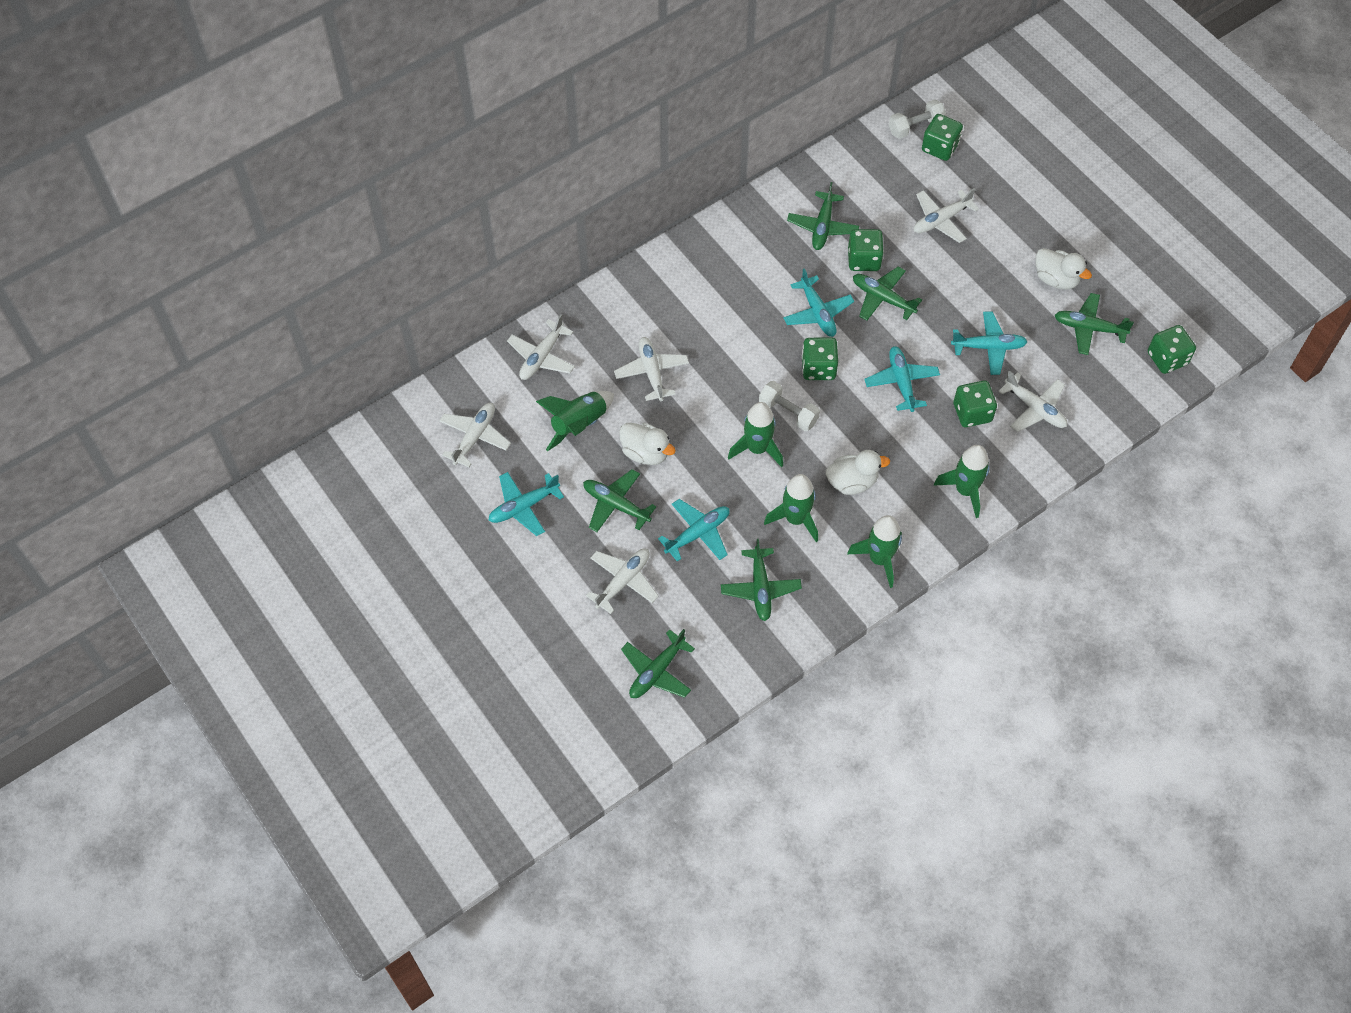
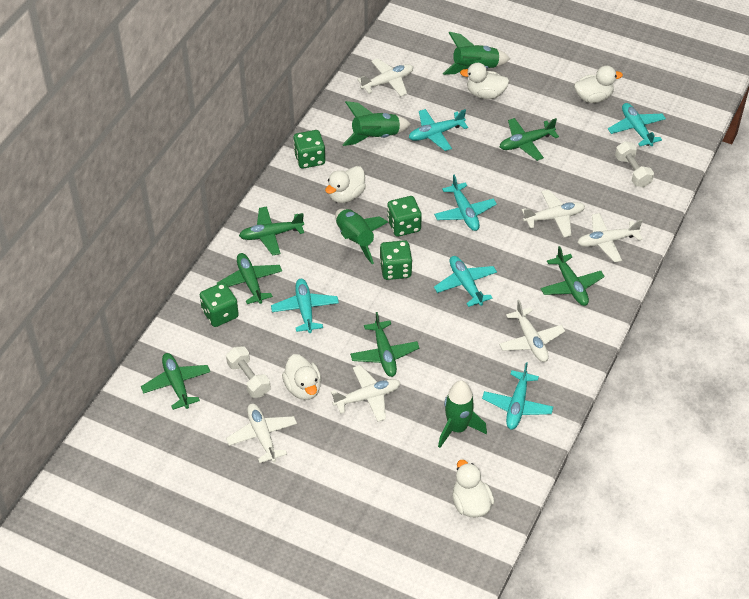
green dice: [802,338,838,380] [848,229,884,271] [922,114,963,161] [953,381,997,427] [1148,325,1196,374] = 5 -> [200,282,239,327] [293,130,325,169] [380,240,412,280] [387,196,422,237] = 4
green rocket: [536,391,614,451] [728,402,783,467] [764,474,818,542] [847,515,902,588] [934,445,990,518] = 5 -> [335,208,388,264] [342,101,411,146] [438,380,487,448] [443,32,510,75] = 4
turquoise plane: [489,472,564,536] [658,499,730,561] [783,268,854,337] [865,346,940,412] [951,312,1028,375] = 5 -> [271,279,339,333] [409,109,468,151] [434,175,497,231] [434,256,497,307] [482,362,553,429] [608,103,666,146] = 6
white duck: [619,423,676,465] [826,450,890,495] [1036,248,1092,289] = 3 -> [282,354,321,400] [325,166,366,203] [452,460,494,518] [460,63,509,99] [574,66,623,103] = 5

